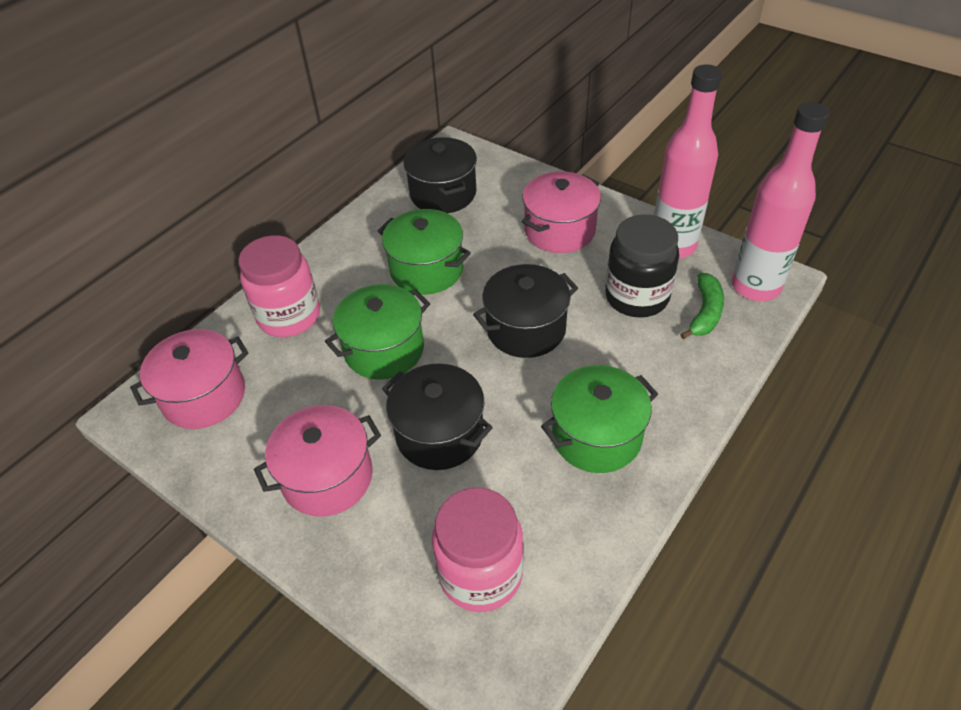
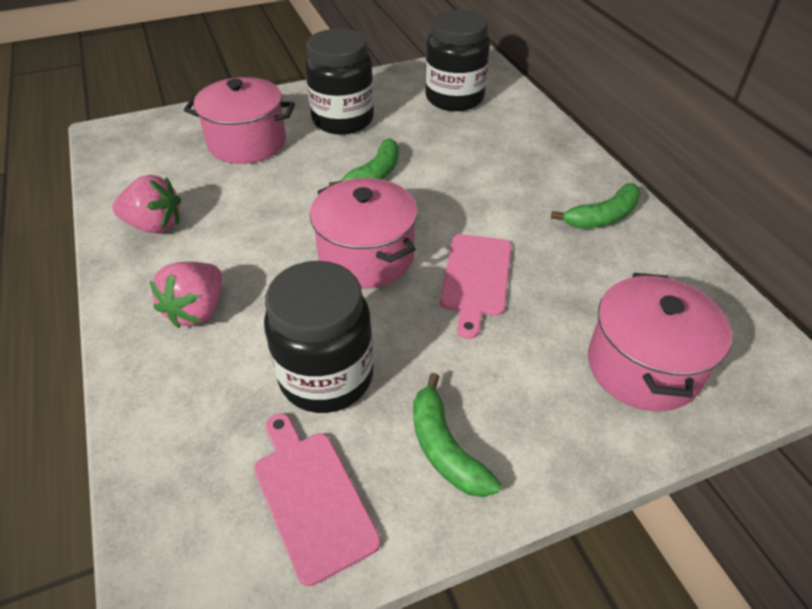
black jar: [605,215,679,318] = 1 -> [264,261,373,413] [305,29,374,135] [425,10,490,111] = 3
black pot: [382,363,493,470] [403,137,477,213] [473,264,578,358] = 3 -> none = 0
green banana: [680,273,724,339] = 1 -> [329,138,399,186] [413,373,501,497] [551,183,641,229] = 3
green pot: [325,284,430,379] [377,209,471,295] [541,365,658,473] = 3 -> none = 0
pink bottle: [654,65,722,258] [732,102,829,301] = 2 -> none = 0
pink cutting board: none = 0 -> [254,413,381,586] [440,234,511,339] = 2
pink jar: [238,235,320,337] [432,487,523,612] = 2 -> none = 0
pink strawberry: none = 0 -> [113,175,181,233] [149,262,222,328] = 2

